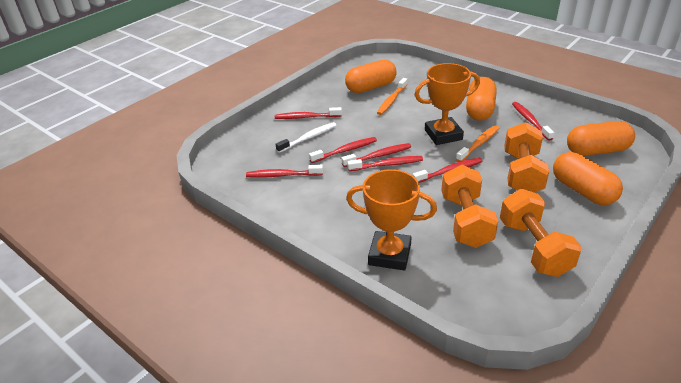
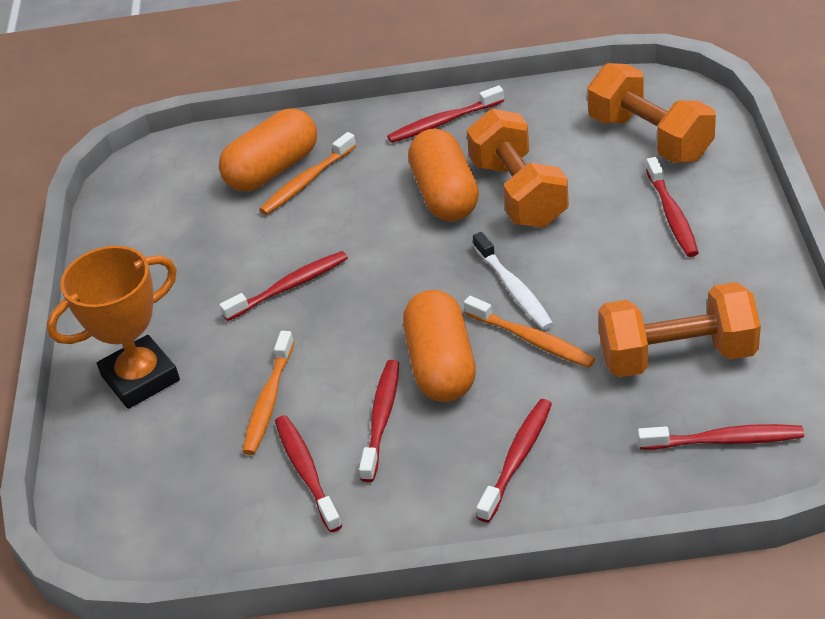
orange capsule: [345,59,397,93] [466,77,497,121] [553,152,623,205] [567,121,635,156] = 4 -> [219,109,317,191] [403,290,476,402] [408,129,479,221] = 3
orange toothbrush: [377,78,407,115] [456,125,500,162] = 2 -> [242,331,294,455] [259,132,356,215] [464,296,595,368] = 3
orange trophy: [346,169,437,271] [414,63,480,145] = 2 -> [47,246,180,409] = 1

